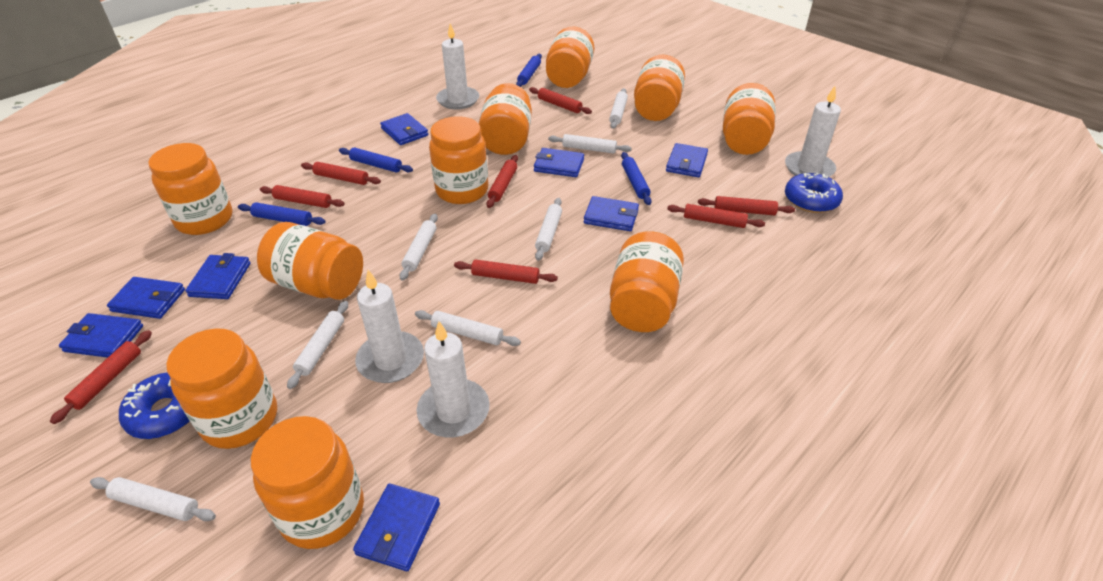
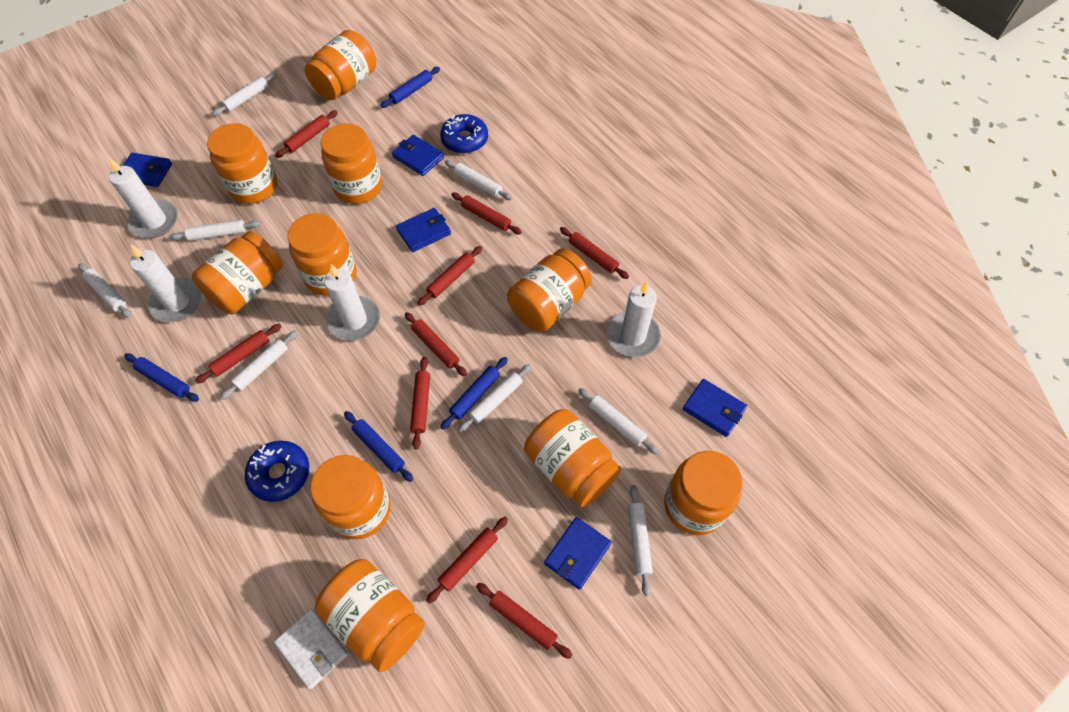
blue wallet: [59,313,143,358] [107,277,185,319] [185,253,251,299] [353,484,440,571] [380,113,428,145] [534,148,584,177] [584,196,639,231] [666,143,708,177] = 8 -> [123,153,172,187] [392,135,444,176] [396,208,451,252] [544,517,611,590] [683,379,747,437] = 5
red rolling pin: [50,330,152,424] [260,185,345,208] [301,162,381,185] [454,260,558,284] [486,155,518,208] [529,87,592,114] [667,204,765,228] [698,196,795,215] = 8 -> [195,324,282,384] [275,110,338,158] [405,312,467,377] [410,357,430,450] [417,246,482,306] [426,517,508,604] [451,192,522,234] [476,583,572,659] [560,227,629,279] = 9
white rolling pin: [90,477,216,521] [287,301,348,389] [399,214,438,280] [415,310,521,346] [535,198,562,261] [548,134,632,154] [609,88,628,129] = 7 -> [79,263,131,318] [170,220,260,241] [212,73,277,116] [220,331,298,400] [445,160,512,200] [458,364,532,432] [578,388,659,455] [628,485,653,597] = 8
white wallet: none = 0 -> [274,609,348,689] = 1

